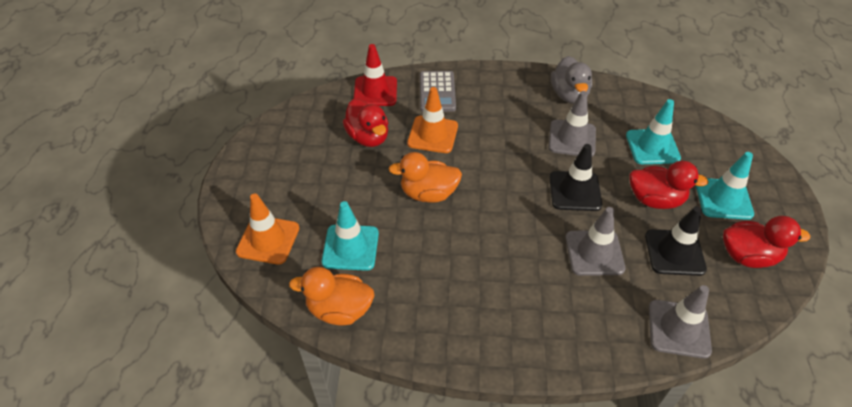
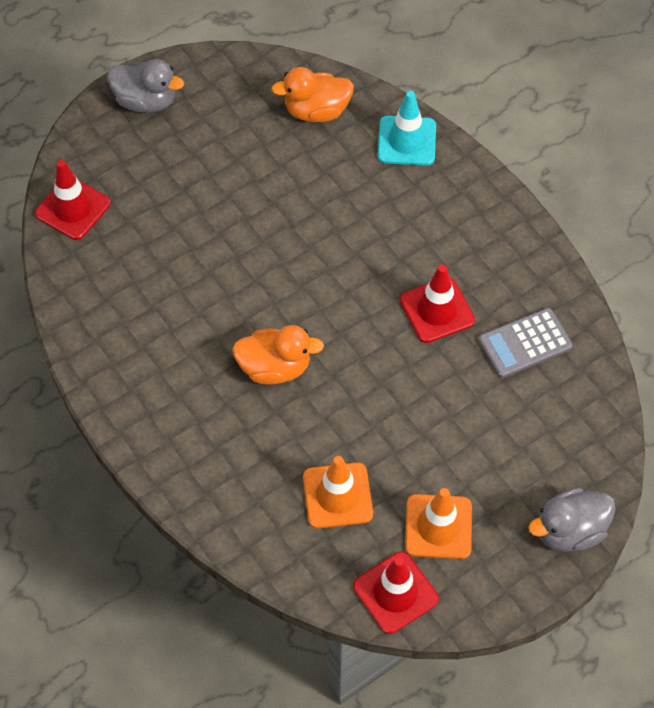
black traffic cone: [550,144,602,211] [645,206,707,276] = 2 -> none = 0
grey duck: [551,56,592,104] = 1 -> [107,59,184,113] [528,488,616,552] = 2
grey traffic cone: [549,91,596,157] [566,207,626,276] [649,285,712,359] = 3 -> none = 0
red duck: [343,99,388,147] [629,161,709,209] [723,216,810,268] = 3 -> none = 0
red traffic cone: [354,44,397,106] = 1 -> [35,160,111,240] [353,551,439,634] [400,264,475,343] = 3
turquoise traffic cone: [322,201,379,271] [626,99,681,164] [696,152,754,220] = 3 -> [378,91,436,166] = 1

